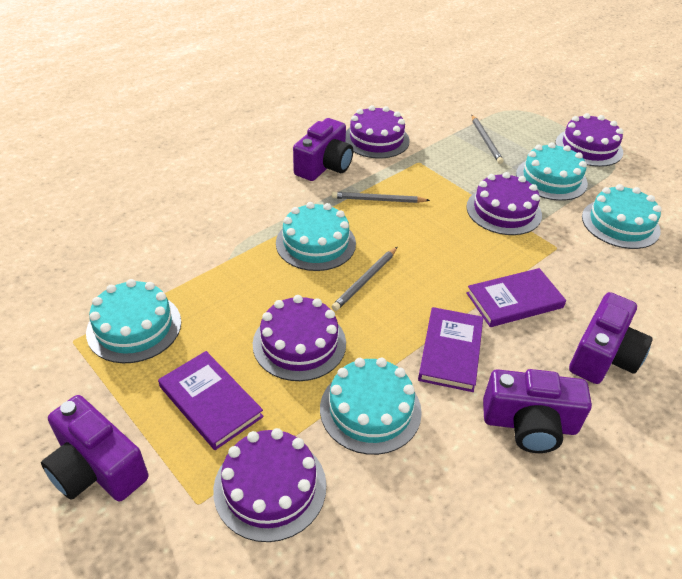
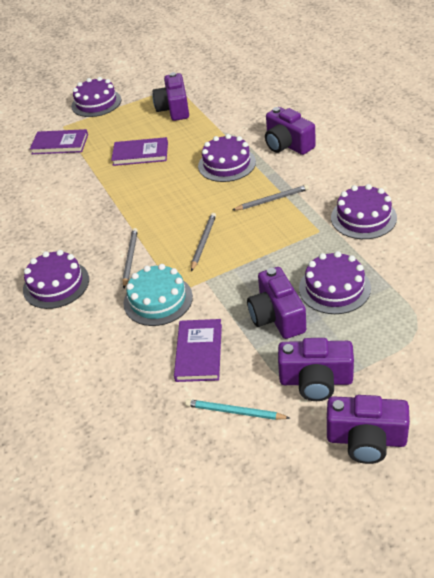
purple camera: [41,395,148,502] [293,118,353,181] [483,369,592,453] [569,292,653,384] = 4 -> [152,72,189,121] [247,267,306,339] [265,107,316,155] [278,338,354,401] [327,395,410,464] = 5
turquoise cake: [86,279,181,363] [276,202,356,271] [320,358,422,455] [516,142,588,201] [582,184,662,249] = 5 -> [123,264,193,326] = 1
turquoise pencil: none = 0 -> [185,399,290,420] = 1

